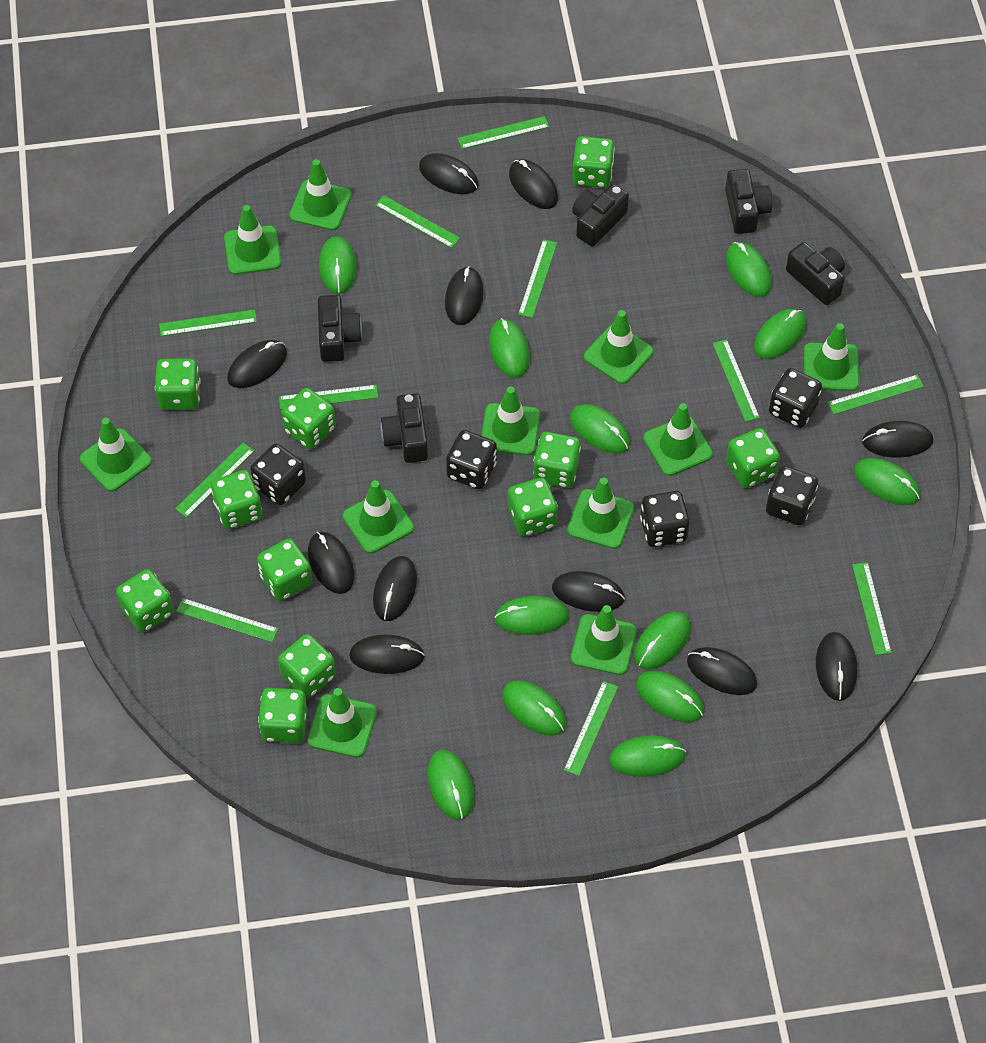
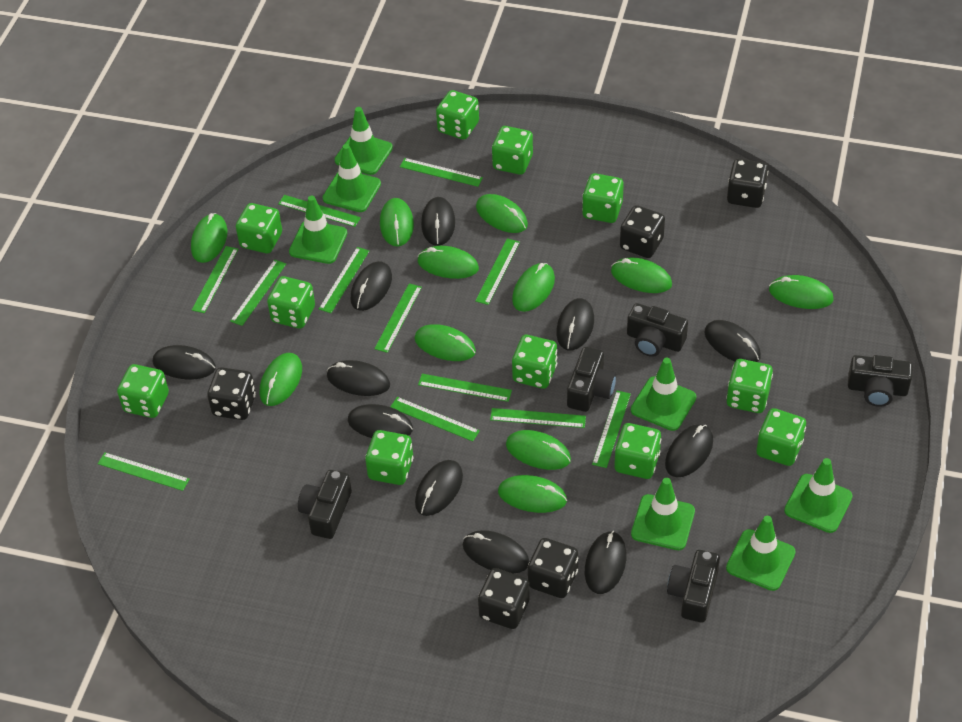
green mouse: [319,236,357,294] [428,750,474,820] [489,318,530,378] [495,596,569,635] [503,681,566,736] [570,404,630,454] [609,736,686,777] [634,612,691,669] [636,671,704,722] [726,242,772,297] [754,309,806,359] [854,458,920,505] = 12 -> [191,213,227,263] [260,353,302,406] [380,198,414,247] [414,324,476,361] [417,246,479,279] [476,194,528,233] [498,475,567,513] [506,430,571,470] [512,263,555,312] [611,258,672,293] [769,275,834,309] = 11
green ruler: [159,310,257,336] [175,443,254,518] [176,598,278,642] [279,385,378,410] [375,195,460,248] [458,116,549,149] [518,239,557,318] [564,681,618,776] [712,339,760,422] [828,375,924,414] [852,562,892,655] = 11 -> [98,452,190,491] [192,246,238,313] [230,259,286,326] [278,195,361,227] [319,247,369,313] [374,283,422,353] [390,397,480,442] [400,158,483,187] [418,374,512,402] [475,238,520,305] [490,408,586,428] [592,391,631,468] = 12
green traffic cone: [80,418,152,492] [224,205,281,275] [289,159,352,230] [307,688,377,758] [343,480,414,554] [481,386,540,455] [567,478,634,549] [571,605,637,675] [584,310,654,384] [643,403,713,476] [803,323,859,391] = 11 -> [289,195,347,264] [322,144,381,212] [335,107,393,175] [631,358,696,431] [631,478,695,550] [726,516,796,591] [784,458,853,533] = 7

